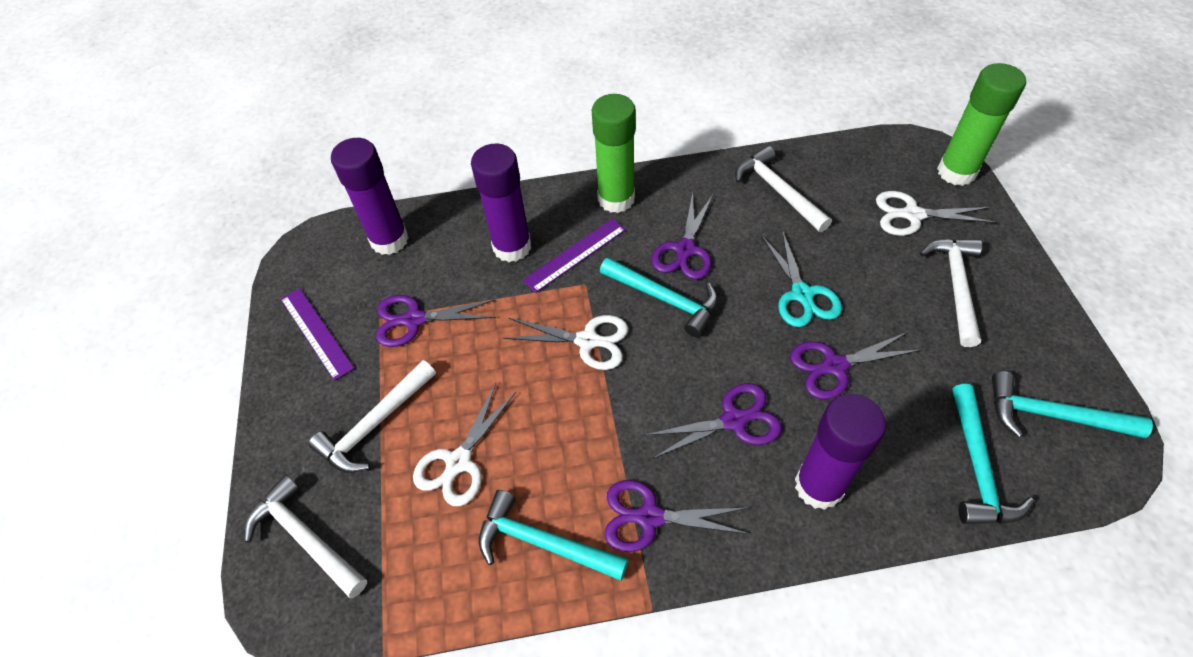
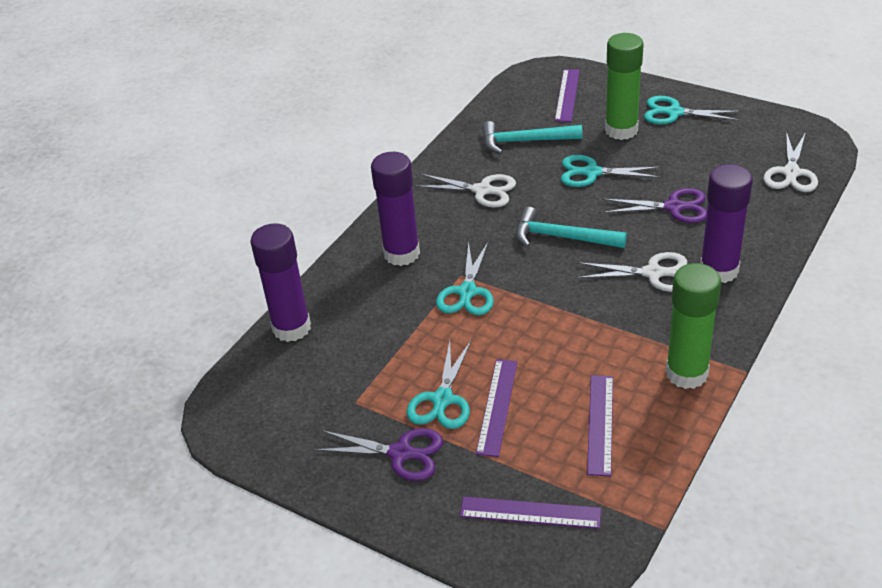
purple ruler: [281,288,354,381] [523,218,626,293] = 2 -> [460,497,601,529] [476,359,517,457] [555,69,580,122] [587,375,613,476] = 4
purple scissors: [376,295,496,347] [605,480,750,552] [644,383,782,459] [652,193,713,280] [790,331,921,399] = 5 -> [315,428,443,481] [602,188,707,223] = 2
turquoise hammer: [479,490,628,581] [600,258,718,337] [952,384,1034,524] [992,372,1153,438] = 4 -> [482,121,583,154] [516,207,627,248] = 2
turquoise scissors: [762,230,842,327] = 1 -> [406,341,471,429] [436,242,494,315] [561,155,662,187] [644,96,741,124] = 4
white hammer: [245,474,367,598] [308,360,436,473] [735,146,832,232] [920,239,982,347] = 4 -> none = 0

